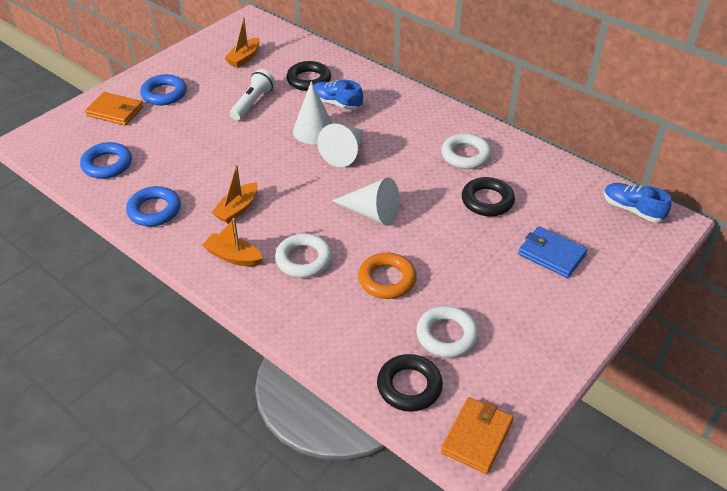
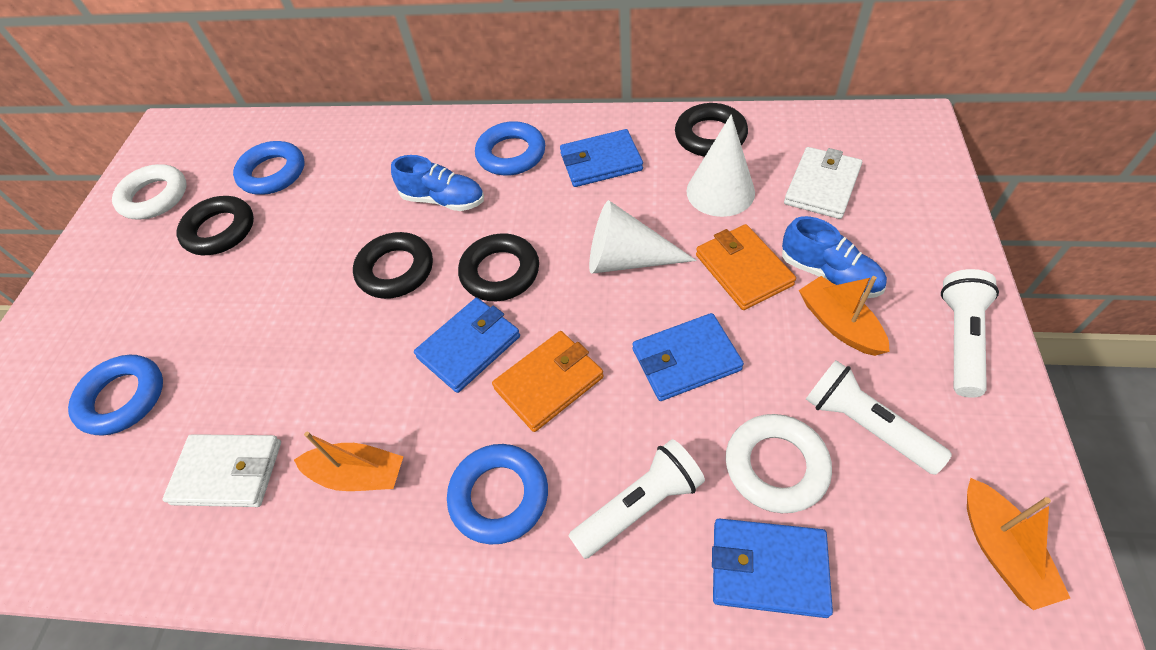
black ring: [286,61,331,91] [377,354,443,412] [462,177,515,216] = 3 -> [176,196,254,255] [353,232,433,299] [458,234,539,301] [675,103,748,157] = 4
blue ring: [80,142,132,179] [126,186,181,226] [140,74,187,105] = 3 -> [68,355,163,436] [233,141,305,195] [447,444,548,544] [475,121,545,176] = 4
blue wallet: [518,226,588,278] = 1 -> [414,298,520,393] [560,129,643,187] [632,313,744,401] [712,518,833,618] = 4
orange ring: [358,253,417,299] = 1 -> none = 0
white cone: [293,81,333,144] [317,124,363,167] [332,177,400,226] = 3 -> [589,200,697,274] [686,114,755,217] = 2
white flashlight: [230,69,275,121] = 1 -> [568,439,705,559] [806,360,952,475] [941,269,999,398] = 3
white ring: [275,233,332,278] [416,306,479,358] [441,133,491,169] = 3 -> [112,164,187,220] [726,414,832,513] = 2
white wallet: none = 0 -> [163,434,281,507] [784,147,862,219] = 2

